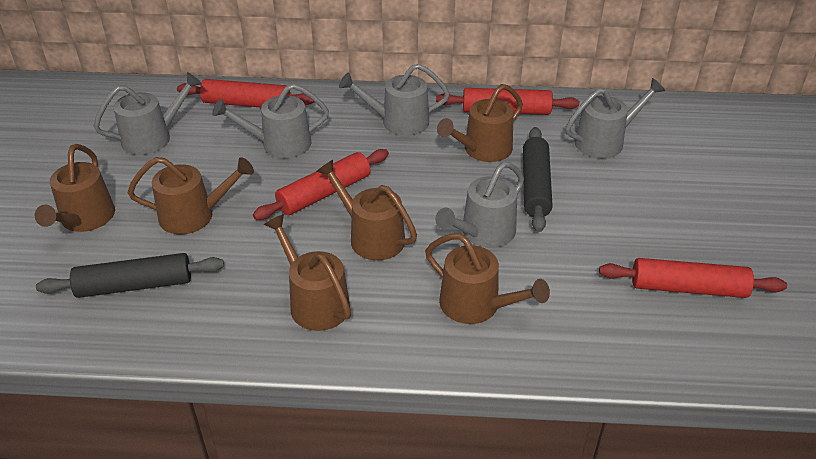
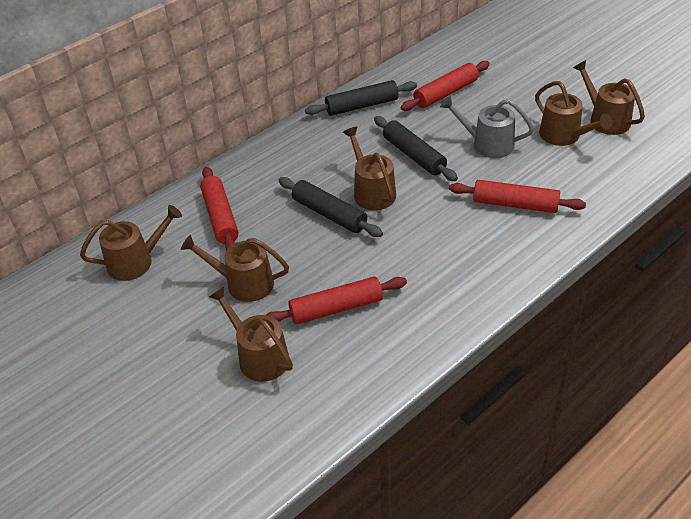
black rolling pin: [36,253,224,298] [523,127,553,232] = 2 -> [278,177,383,237] [305,80,417,116] [374,116,458,181] = 3
grey watering can: [93,72,202,155] [212,83,329,158] [339,64,450,136] [435,162,524,248] [566,78,665,158] = 5 -> [440,96,534,158] = 1

